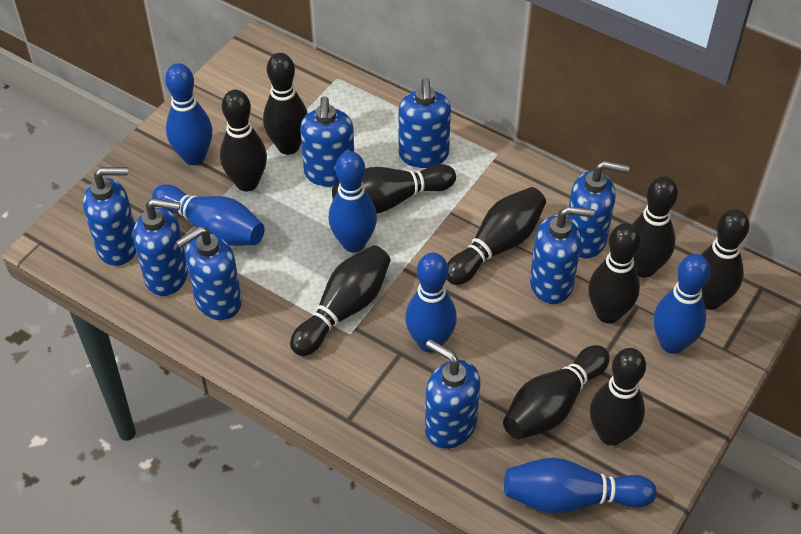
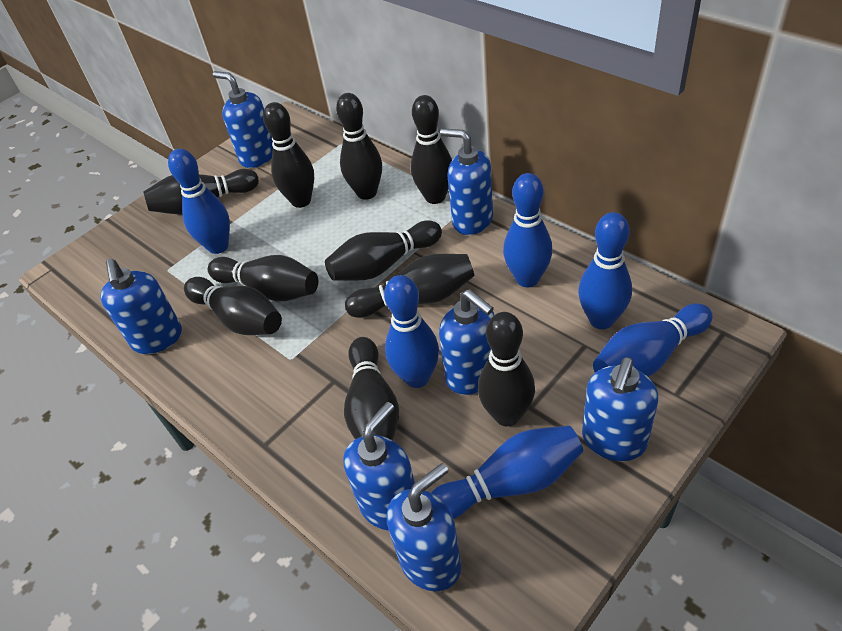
blue soap dispenser: [83,167,136,266] [133,198,188,296] [176,226,242,320] [300,96,354,187] [398,78,451,168] [425,340,480,449] [530,206,594,304] [567,161,630,258] = 8 -> [100,259,182,354] [213,71,273,168] [343,402,415,531] [387,463,461,591] [439,289,494,395] [440,128,493,235] [582,357,658,461] = 7

